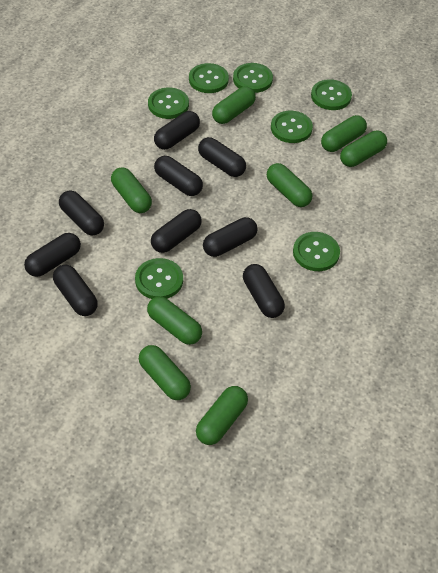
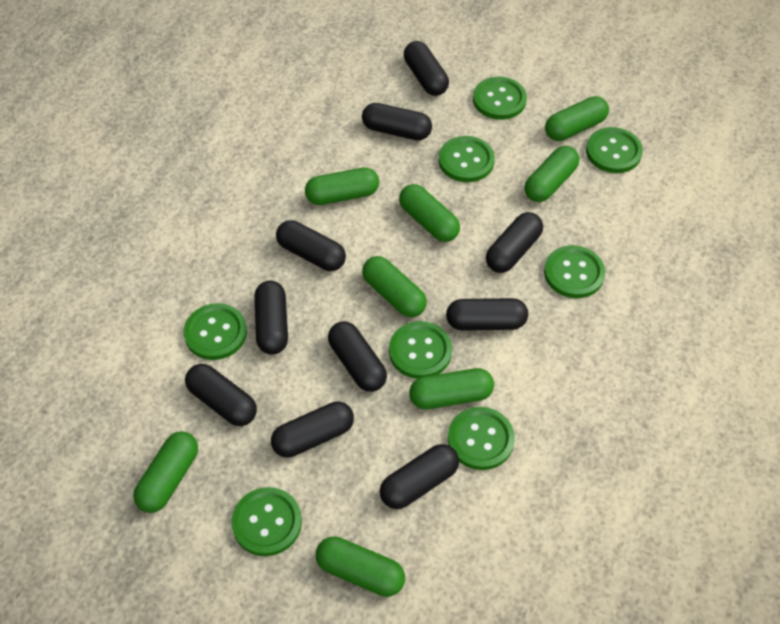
black capsule: [24,233,81,277] [53,265,98,316] [59,190,104,236] [151,209,201,253] [154,111,200,150] [154,156,203,196] [198,137,246,177] [203,217,258,257] [243,264,285,318] = 9 -> [185,364,257,426] [254,281,288,354] [271,401,354,458] [276,220,346,271] [328,322,387,392] [362,103,432,140] [380,444,459,509] [404,41,449,96] [446,298,528,330] [486,212,543,273] = 10
green button: [135,258,183,299] [148,87,189,119] [189,63,229,93] [233,63,273,93] [271,111,313,143] [293,232,340,271] [311,79,352,110] = 7 -> [184,303,247,360] [231,487,302,556] [389,321,452,379] [439,136,495,182] [448,407,515,470] [473,76,527,120] [544,245,605,298] [586,127,643,173] = 8

